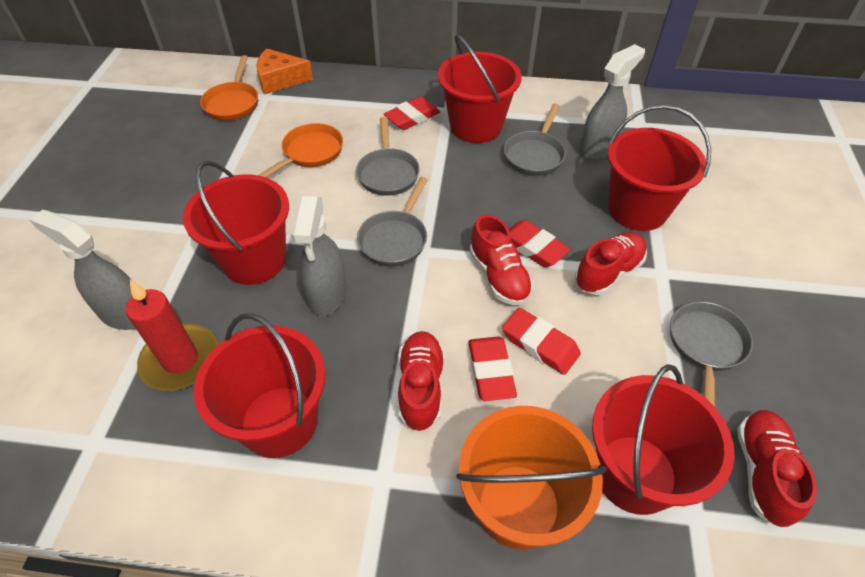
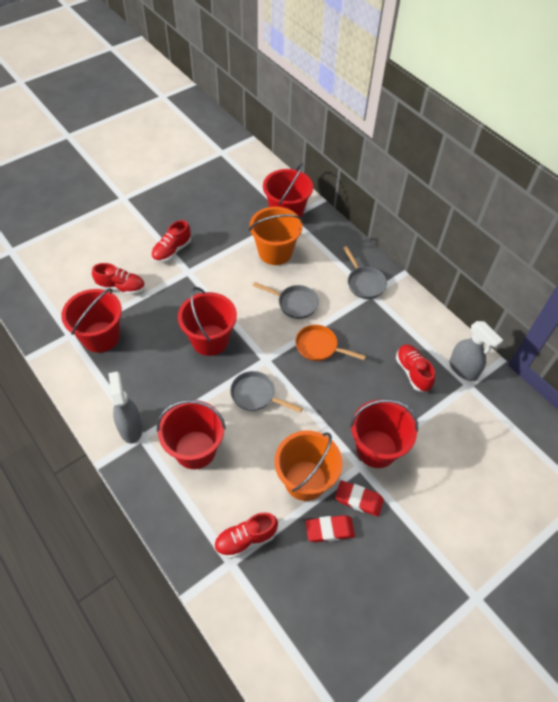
grey pan: [356,117,420,196] [357,177,428,266] [504,104,566,176] [670,301,753,407] = 4 -> [230,371,303,413] [253,282,319,319] [343,246,387,299] = 3
grey spray bottle: [29,210,136,330] [292,196,347,316] [580,44,645,160] = 3 -> [108,371,143,444] [449,321,503,381] = 2
orange bucket: [456,406,607,550] = 1 -> [249,207,303,265] [275,431,342,501] = 2
orange cheese: [257,48,313,95] = 1 -> none = 0
orange pan: [200,55,258,121] [258,123,343,178] = 2 -> [295,325,366,361] = 1
red candle: [126,280,218,391] = 1 -> none = 0
red eraser: [384,96,440,130] [468,337,517,401] [502,308,581,375] [509,220,571,267] = 4 -> [305,515,355,542] [335,480,384,517] = 2

